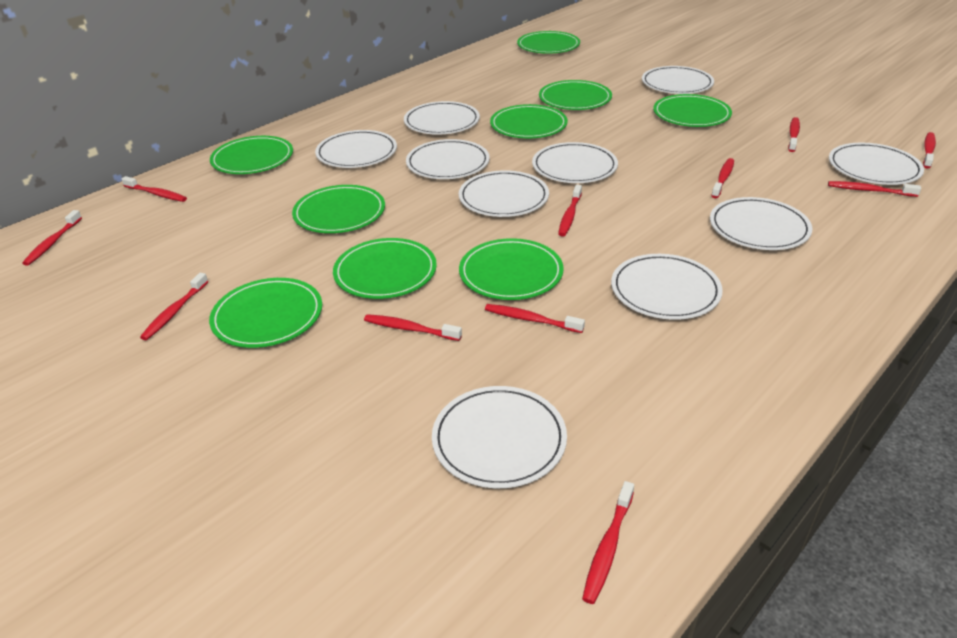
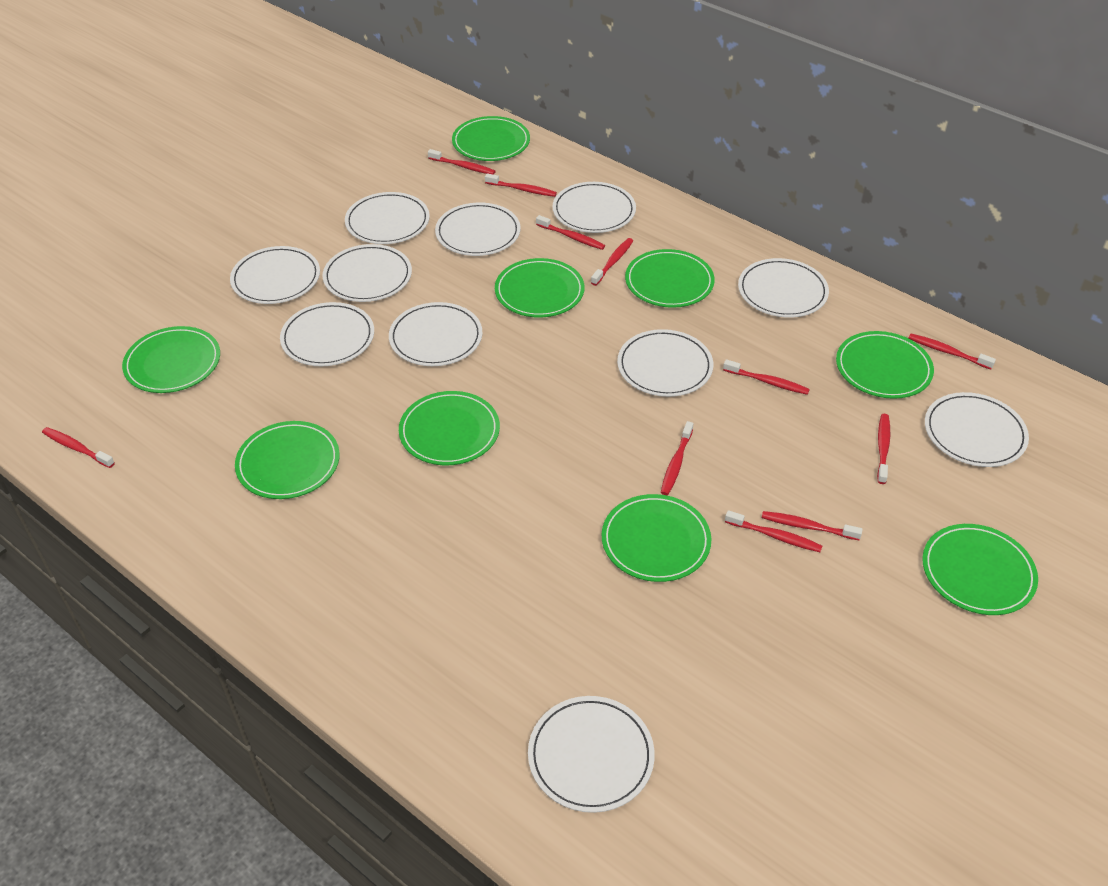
white plate: [315,130,397,168] [404,101,480,135] [406,139,490,179] [432,386,567,488] [459,170,549,217] [532,142,618,183] [611,254,723,320] [642,66,714,94] [710,197,812,250] [829,143,924,185] = 10 -> [230,246,320,304] [280,302,374,366] [323,244,412,302] [345,192,430,244] [389,302,482,366] [435,203,521,256] [528,696,655,813] [552,182,636,233] [617,329,713,397] [738,258,829,318] [925,392,1029,467] = 11

